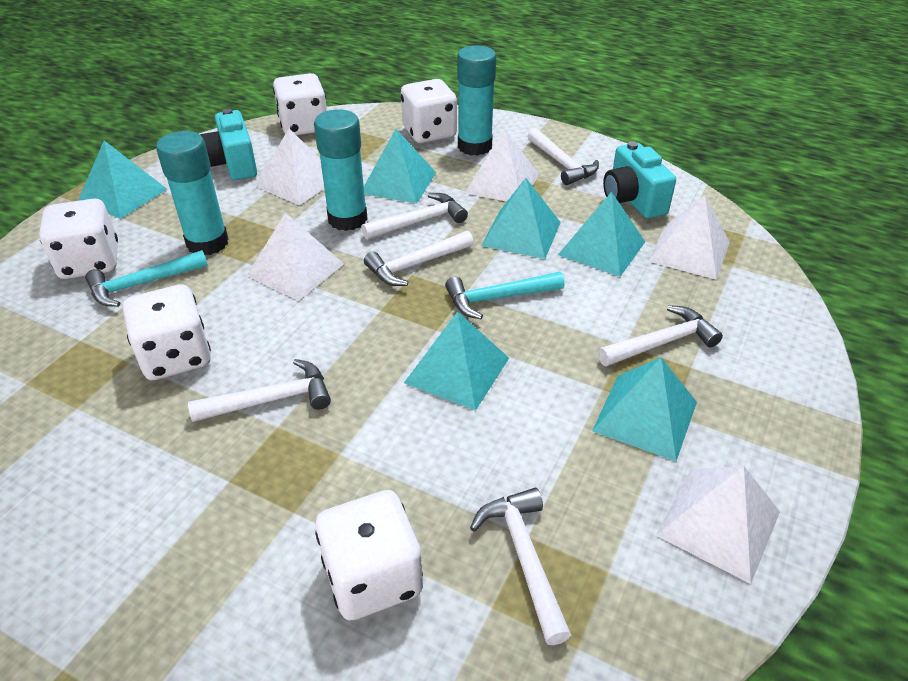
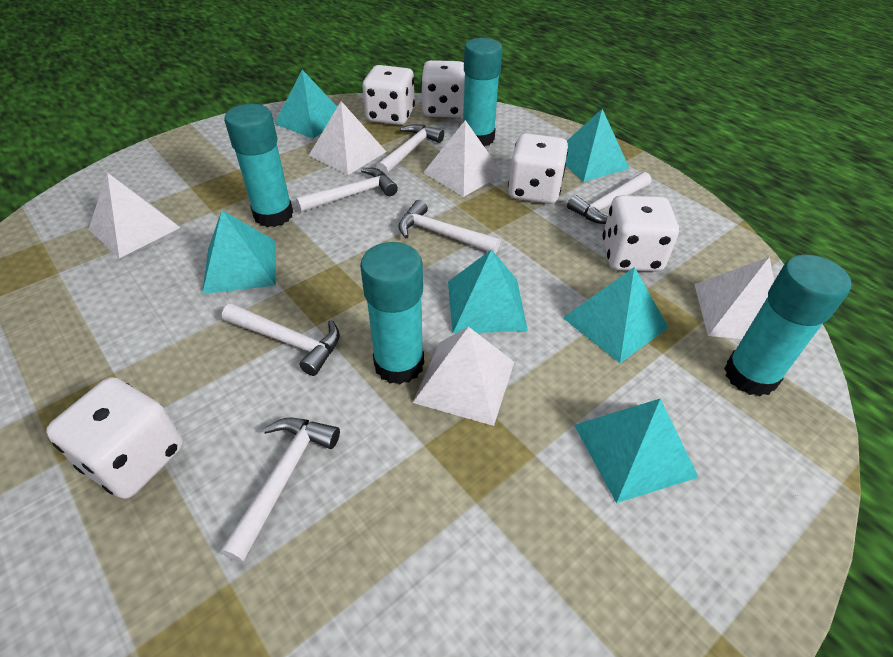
turquoise camera: [200,108,257,180] [603,141,676,219] = 2 -> none = 0
turquoise glue stick: [156,131,228,255] [314,109,368,231] [457,45,496,156] = 3 -> [224,104,293,227] [360,242,424,385] [463,38,503,147] [724,255,851,397] = 4
turquoise hammer: [85,250,208,307] [445,272,565,319] = 2 -> none = 0

